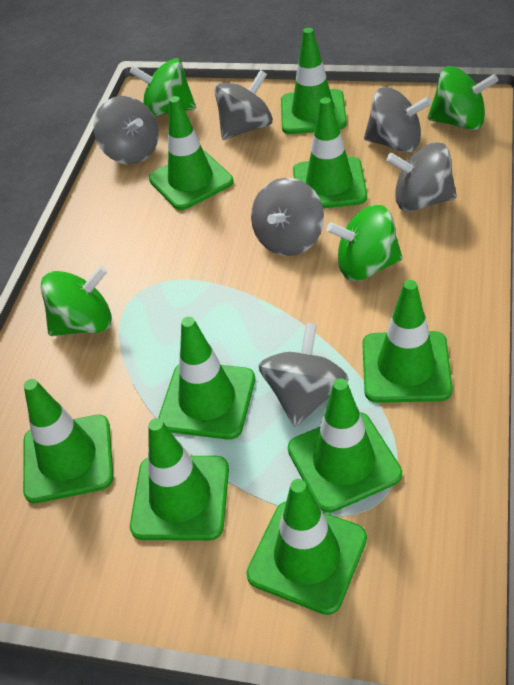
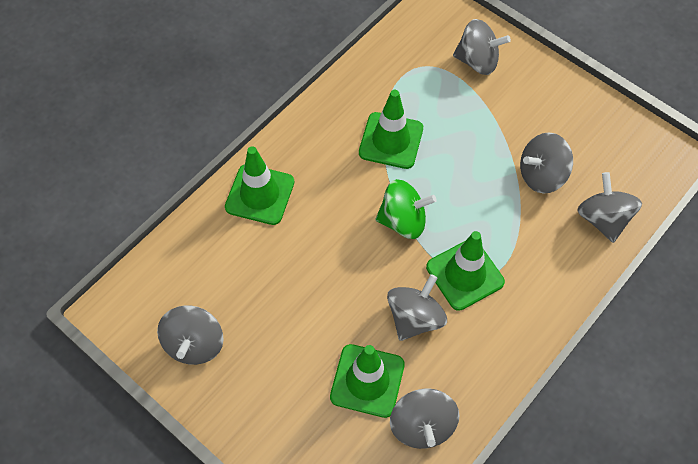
green spinning top: [41,265,112,336] [129,58,196,117] [326,205,403,281] [428,66,498,130] = 4 -> [375,179,437,239] = 1
green traffic cone: [23,379,114,503] [130,418,229,541] [149,96,234,210] [158,317,255,440] [246,479,367,615] [281,28,347,134] [288,378,402,513] [293,97,367,209] [362,280,453,403] = 9 -> [225,146,295,225] [330,344,405,418] [359,90,423,169] [426,231,505,311] = 4

